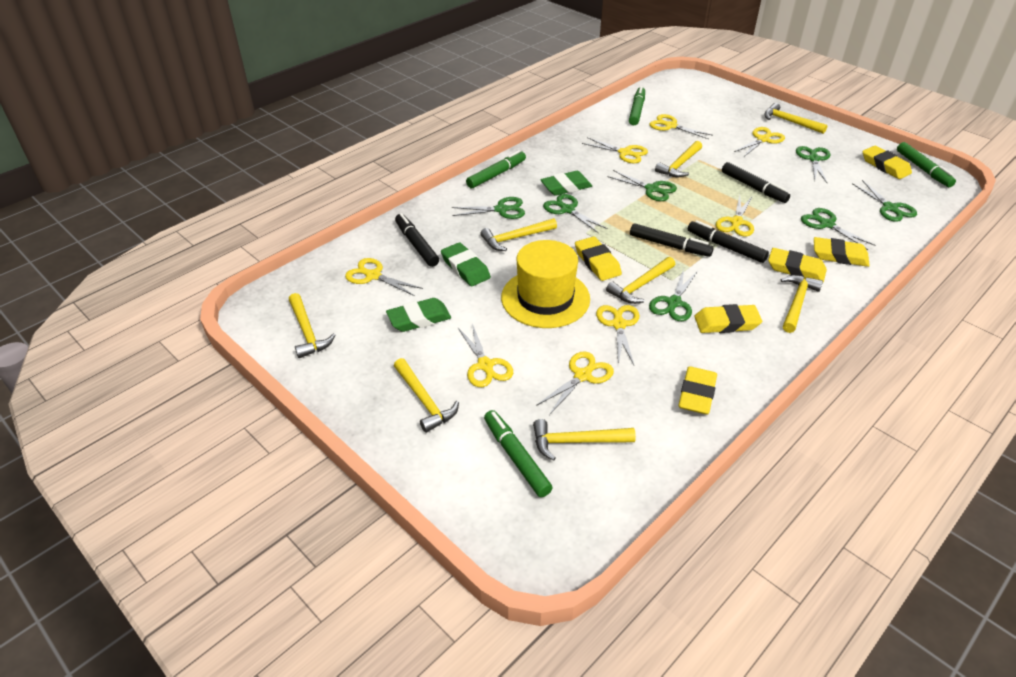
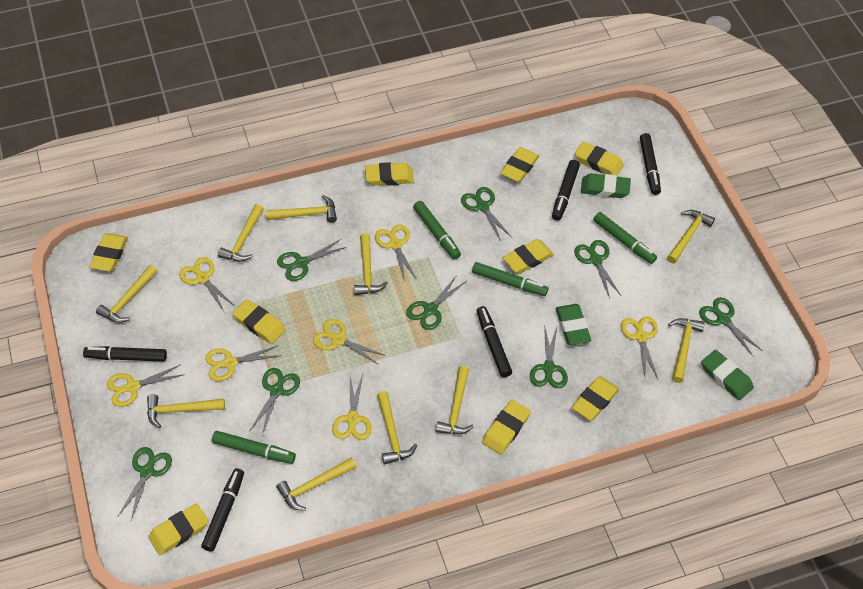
black marker: [395,213,439,267] [630,223,714,257] [688,220,769,263] [722,162,790,203] = 4 -> [83,346,167,362] [202,468,244,552] [477,306,512,377] [552,160,580,221] [640,133,661,195] = 5
green scissors: [452,197,525,219] [543,194,608,233] [607,170,677,201] [649,269,698,321] [796,146,830,183] [801,208,876,250] [852,180,917,222] = 7 -> [117,447,172,520] [250,368,300,435] [277,239,346,281] [406,275,466,330] [461,187,511,241] [530,325,568,388] [574,240,621,299] [699,297,763,356] = 8
yellow eraser: [575,236,622,281] [678,366,717,415] [695,304,762,333] [768,248,827,282] [814,237,870,267] [863,146,912,179] = 6 -> [89,233,128,272] [148,503,209,555] [232,299,286,344] [365,162,414,186] [482,400,531,454] [500,147,539,182] [503,239,554,274] [572,377,619,421] [575,142,624,175] = 9
yellow hammer: [289,293,336,358] [394,358,459,433] [480,218,557,251] [533,419,636,461] [606,257,675,304] [655,141,702,177] [764,103,828,134] [781,275,823,333] = 8 -> [96,265,157,323] [147,394,225,428] [218,204,264,262] [266,195,337,223] [276,457,356,511] [354,233,388,295] [377,391,417,465] [436,366,474,434] [667,210,715,264] [668,318,705,383] = 10
yellow hat: [501,240,590,328] = 1 -> none = 0
yellow scissors: [345,258,423,296] [458,324,513,387] [536,352,614,415] [582,137,648,163] [596,305,640,365] [649,114,712,139] [716,195,754,237] [734,127,785,157] = 8 -> [107,365,185,407] [179,257,236,313] [205,345,282,381] [313,319,386,365] [332,374,372,440] [375,225,417,282] [621,316,658,379] = 7

